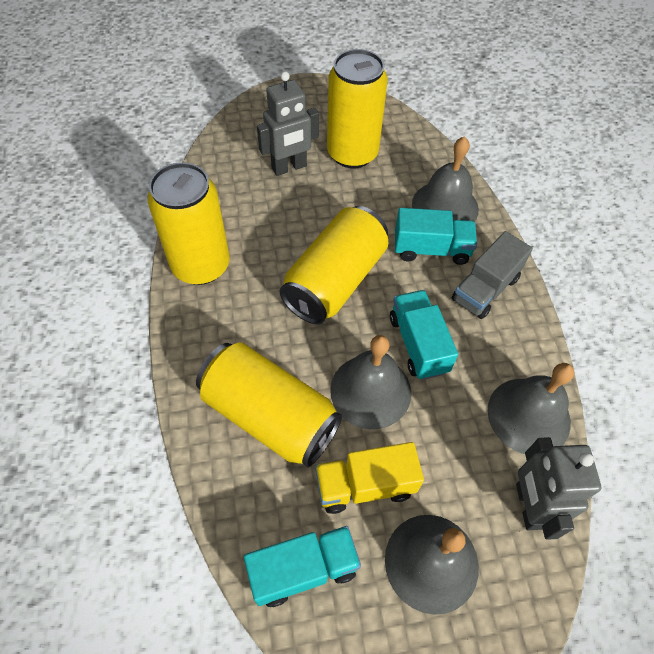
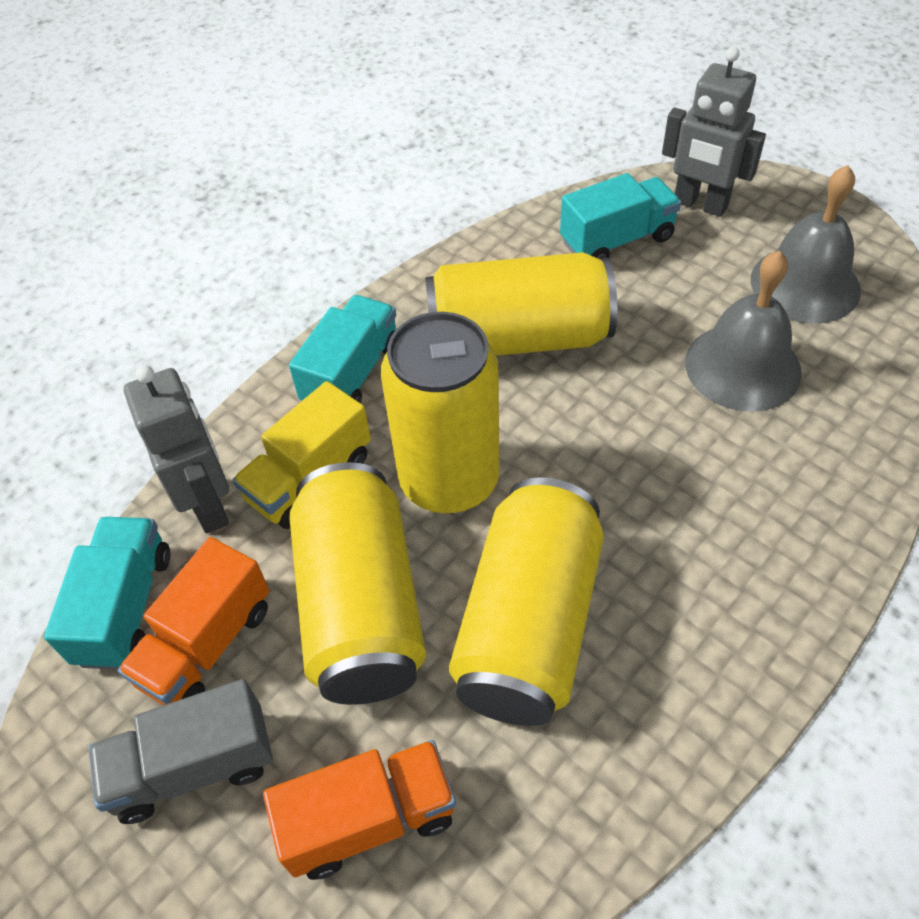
grey bell: [330,335,411,429] [385,515,479,615] [412,136,479,222] [487,363,574,454] = 4 -> [685,251,802,412] [751,165,861,324] = 2
orange truck: none = 0 -> [118,537,269,705] [263,740,456,880] = 2

